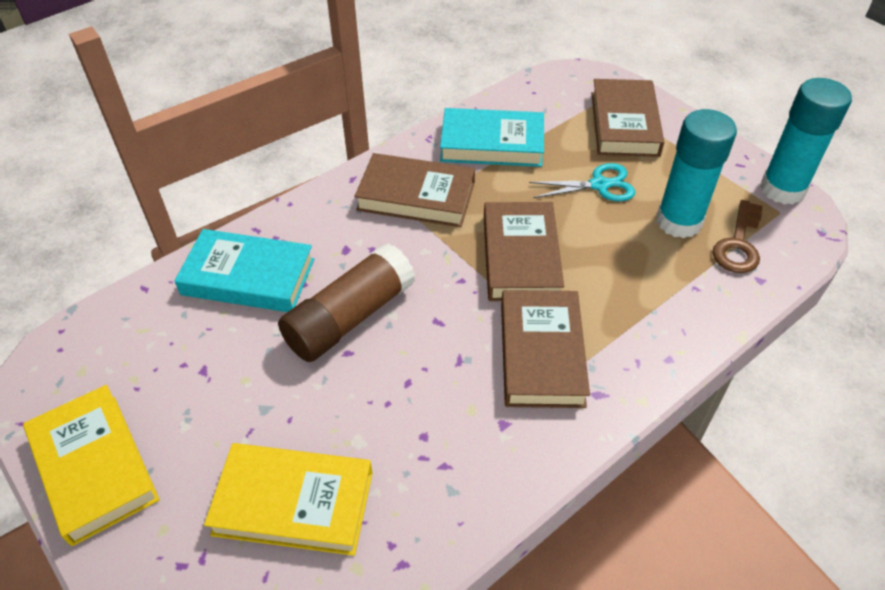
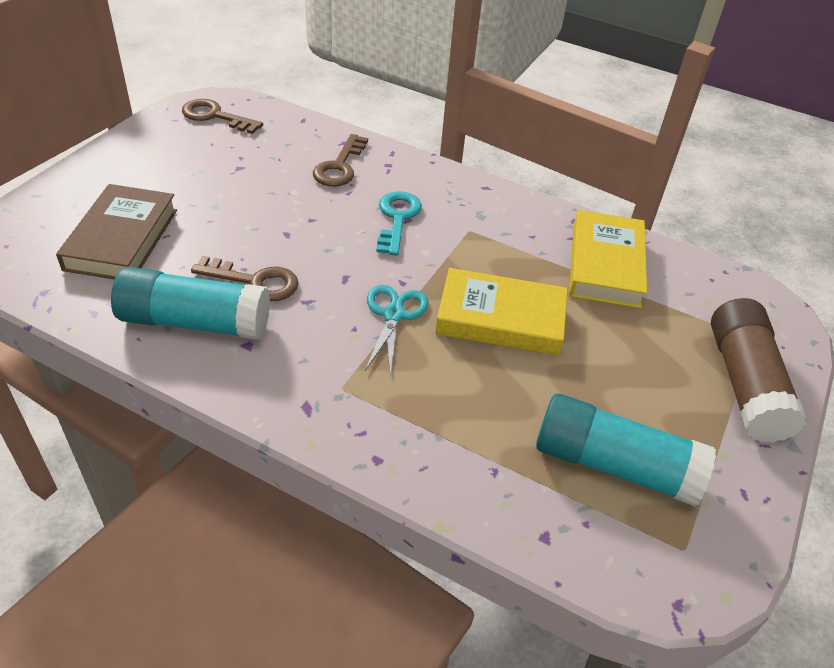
brown book: [354,153,475,227] [484,202,564,301] [501,290,590,408] [591,79,664,157] = 4 -> [56,184,177,280] = 1
brown key: [712,200,763,273] = 1 -> [182,99,263,134] [191,256,299,301] [313,134,368,187] = 3
turquoise book: [175,229,314,312] [440,108,544,167] = 2 -> none = 0
turquoise key: none = 0 -> [376,191,422,256] = 1

